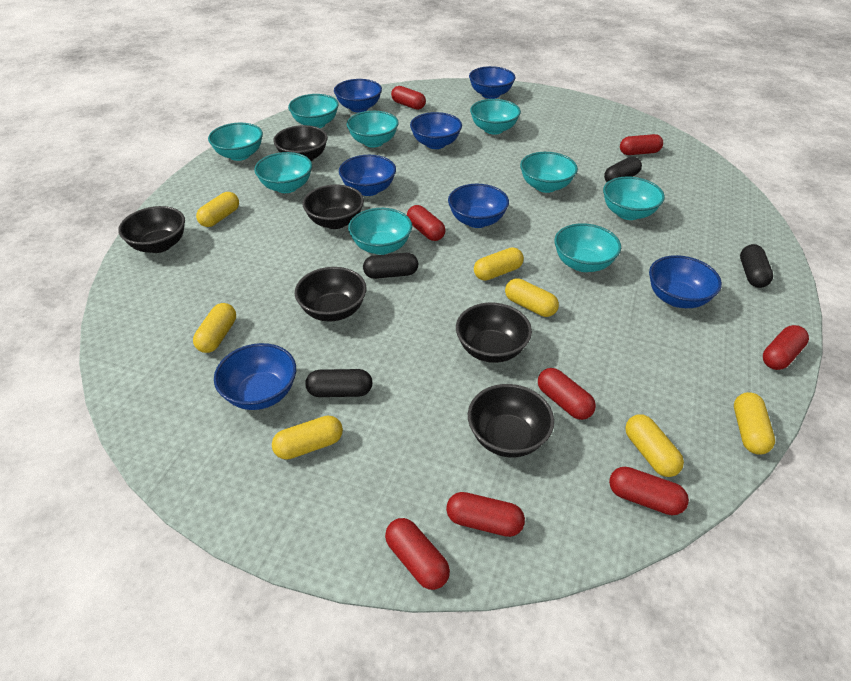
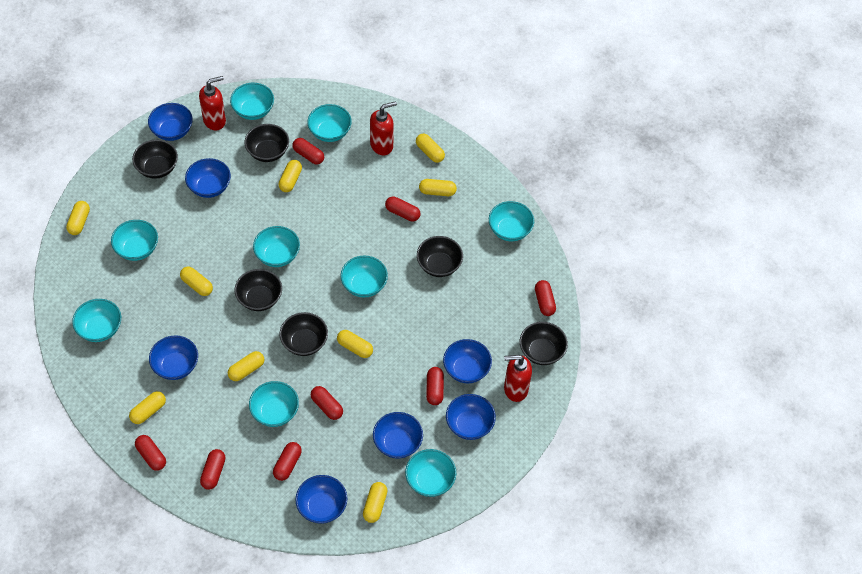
black capsule: [305,369,373,397] [363,253,418,279] [604,156,642,182] [740,244,773,288] = 4 -> none = 0
red soap dispenser: none = 0 -> [199,76,226,130] [370,101,397,155] [504,355,532,402] = 3
yellow capsule: [193,303,236,353] [196,192,239,227] [272,416,343,460] [474,247,524,281] [505,278,559,317] [625,414,684,477] [734,392,775,455] = 7 -> [66,201,90,235] [129,391,166,424] [180,267,213,296] [228,351,264,381] [278,160,302,192] [337,330,373,358] [363,482,388,523] [416,133,445,163] [419,179,457,196] = 9

